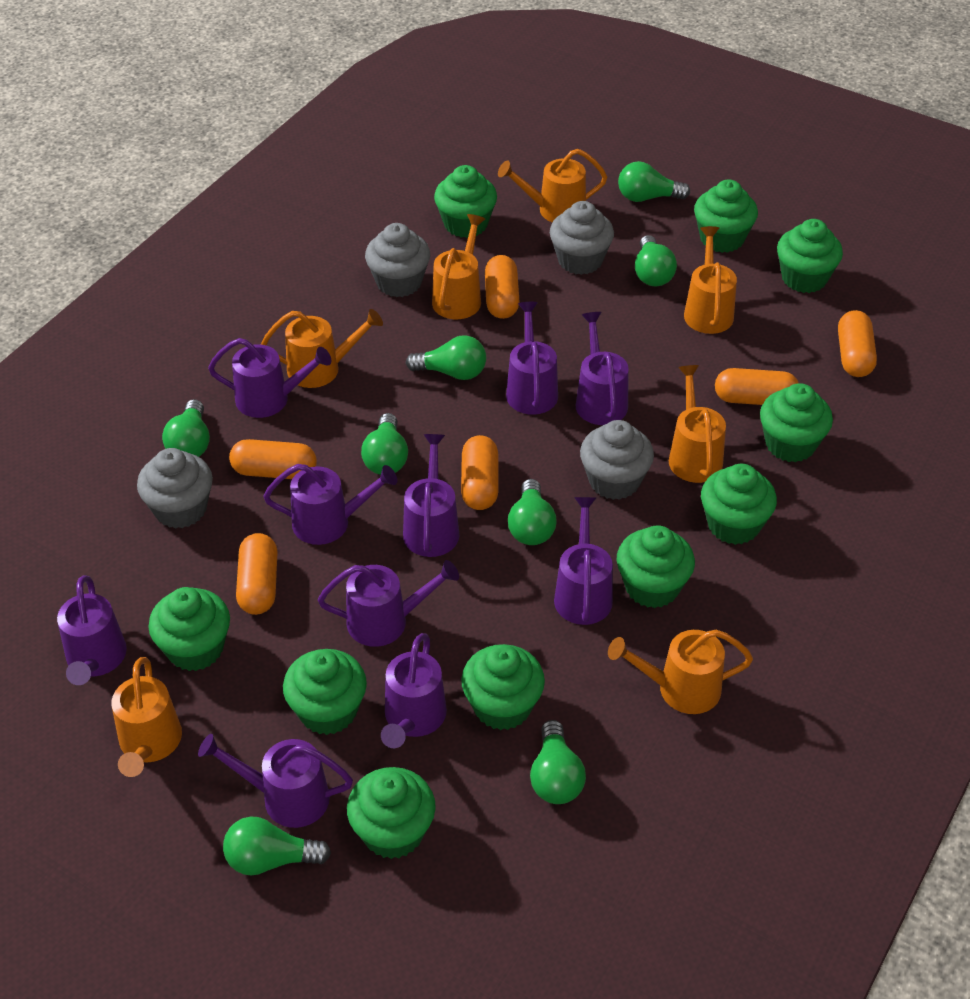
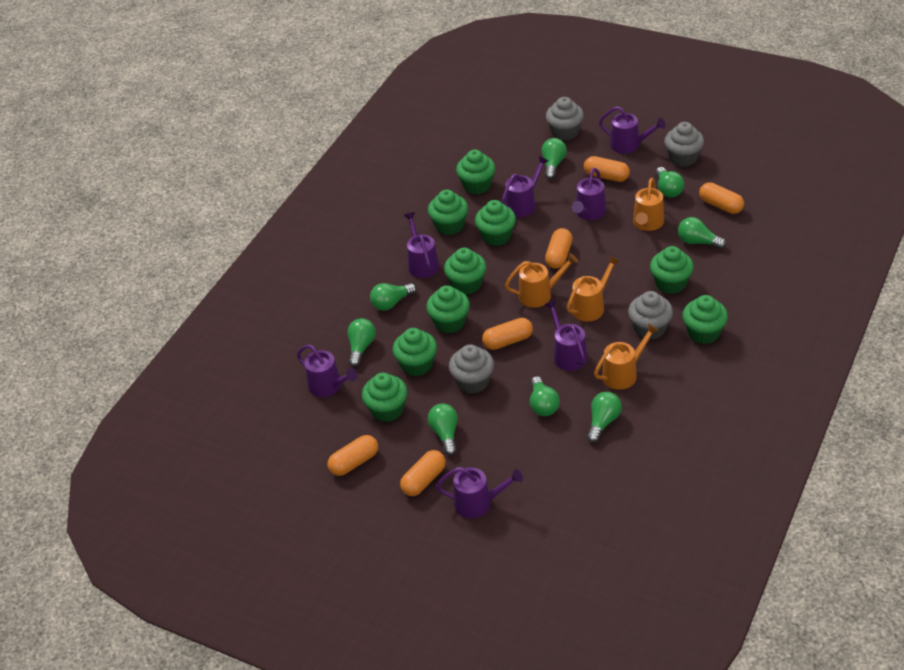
green cupcake: [148,587,230,671] [283,649,367,735] [347,767,436,859] [434,165,497,238] [461,644,545,730] [617,525,695,608] [694,179,758,253] [701,464,777,545] [760,383,833,462] [777,219,843,293] = 10 -> [362,373,408,422] [393,328,437,376] [426,285,470,333] [428,190,468,235] [444,248,486,295] [456,150,495,194] [475,200,516,246] [650,246,694,294] [682,295,728,344] = 9
orange watering can: [111,657,182,777] [261,309,383,388] [432,214,485,319] [498,149,607,223] [608,630,753,714] [669,365,726,483] [684,226,737,334] = 7 -> [505,253,578,308] [567,255,620,322] [594,323,659,390] [633,178,664,231] = 4
purple watering can: [57,575,127,685] [198,734,353,828] [208,338,331,418] [263,464,398,545] [318,560,459,647] [381,633,447,748] [403,434,459,557] [506,302,558,415] [554,497,613,625] [576,312,629,425] = 10 -> [297,345,358,397] [404,212,439,278] [436,467,523,518] [501,156,548,217] [544,300,588,371] [572,168,606,220] [599,106,666,154] = 7

